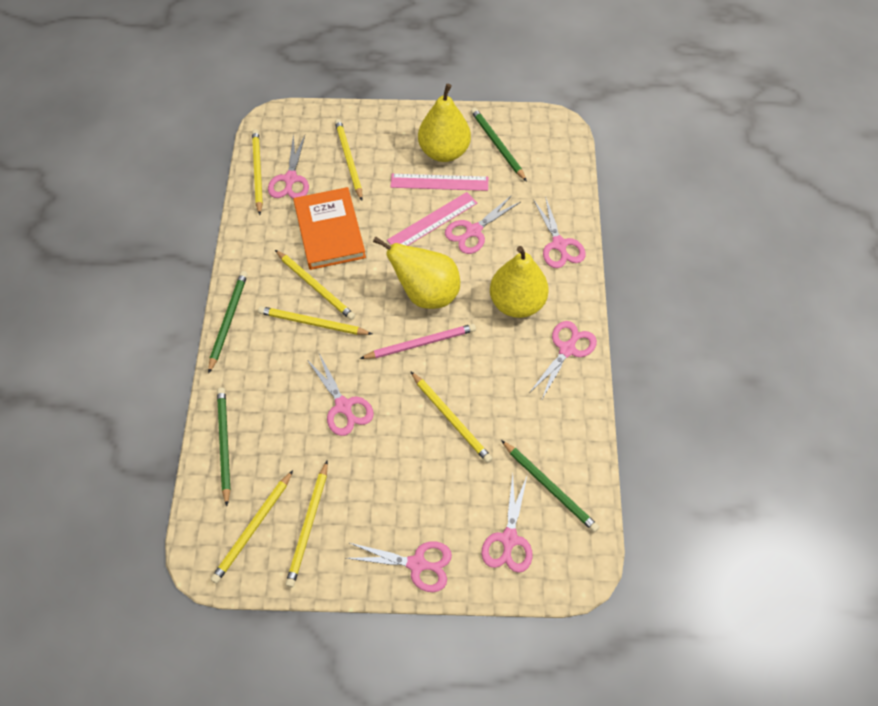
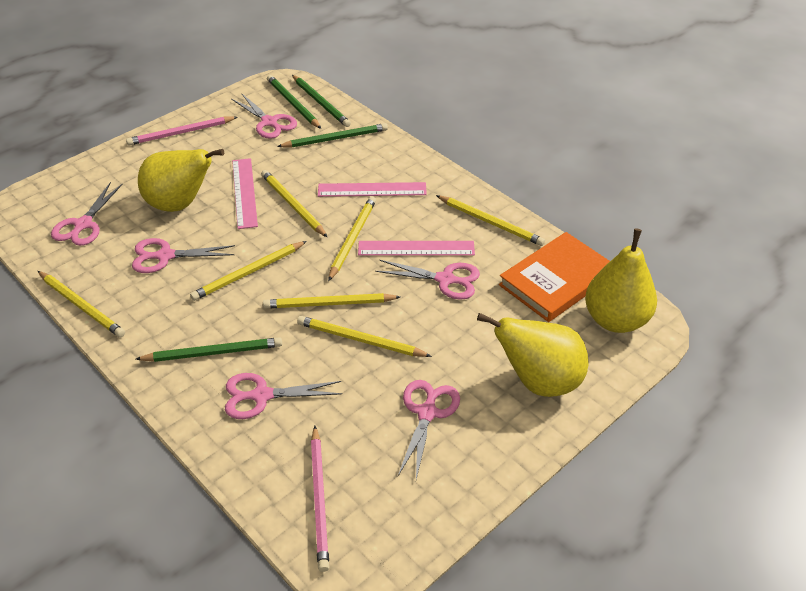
pink pencil: [360,324,476,359] = 1 -> [126,116,238,145] [311,426,329,572] = 2
pink ruler: [387,192,477,246] [391,174,488,191] = 2 -> [232,158,258,229] [318,182,427,197] [358,241,475,256] = 3
pink scissors: [268,135,309,199] [307,353,374,436] [346,541,452,592] [445,195,520,254] [481,474,533,573] [529,321,597,401] [533,196,586,268] = 7 -> [51,182,122,246] [132,238,235,273] [225,373,342,419] [232,93,297,139] [375,260,480,300] [398,380,460,479] = 6

